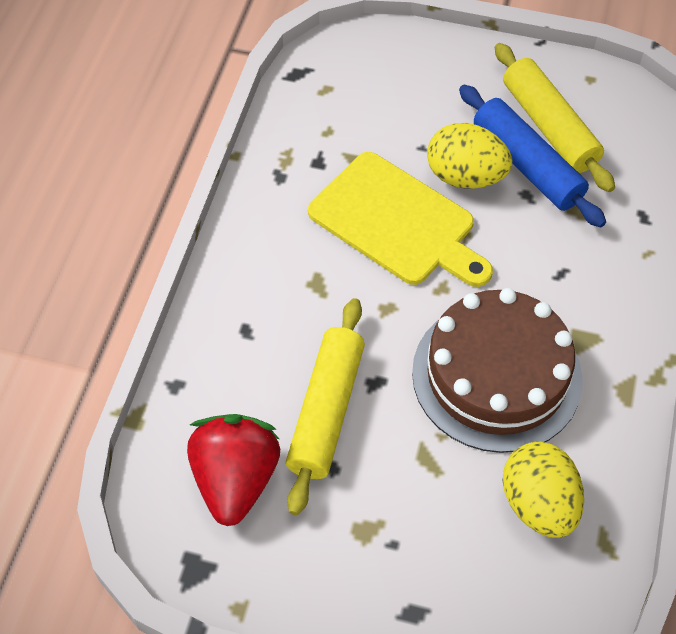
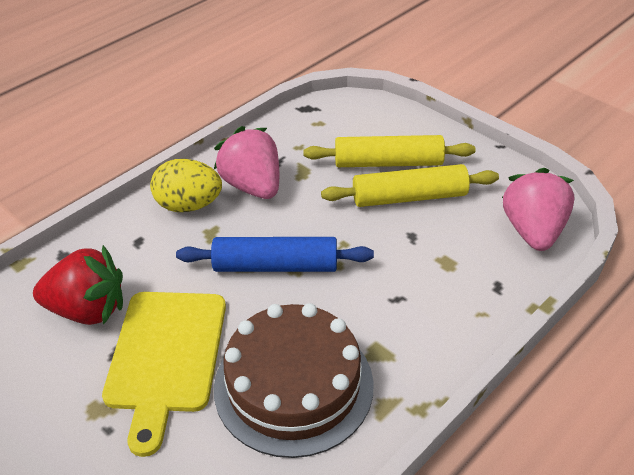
pink strawberry: none = 0 -> [214,126,279,199] [502,168,575,251] = 2
yellow egg: [427,123,512,189] [502,441,584,538] = 2 -> [150,159,222,212] = 1

